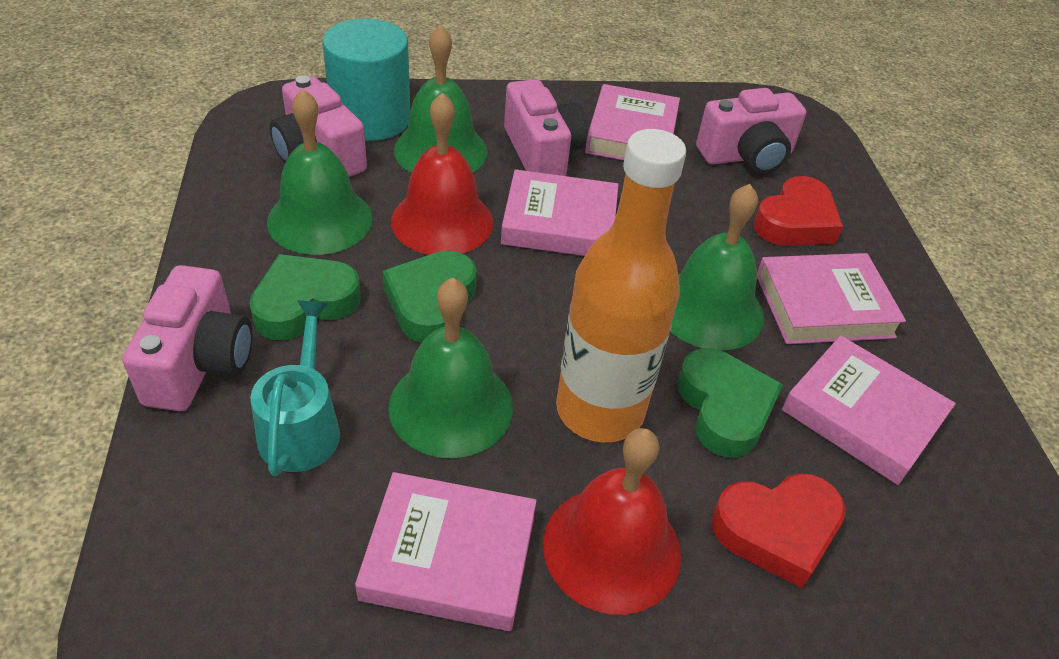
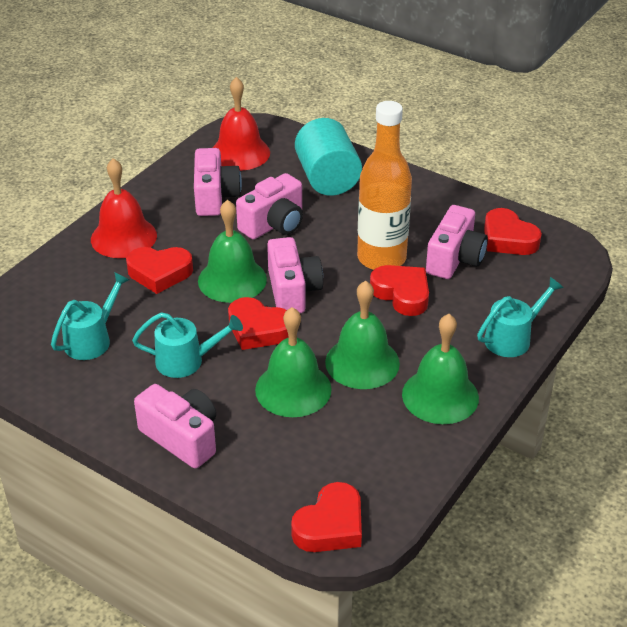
green heart: [249,254,361,340] [383,251,477,343] [677,348,783,458] = 3 -> none = 0
pink book: [355,472,537,631] [501,169,618,256] [585,84,680,160] [757,253,906,344] [782,335,956,485] = 5 -> none = 0
pink camera: [122,265,252,411] [270,76,367,177] [504,79,587,176] [696,88,806,174] = 4 -> [134,384,216,469] [194,148,242,216] [236,173,303,240] [267,237,323,313] [426,205,488,279] = 5
red heart: [711,473,846,588] [754,176,843,246] = 2 -> [126,247,193,294] [228,297,288,350] [291,482,362,552] [370,265,429,316] [484,208,542,255] = 5
turquoise watering can: [250,301,340,476] = 1 -> [51,272,130,360] [132,312,243,378] [477,277,564,357] = 3

